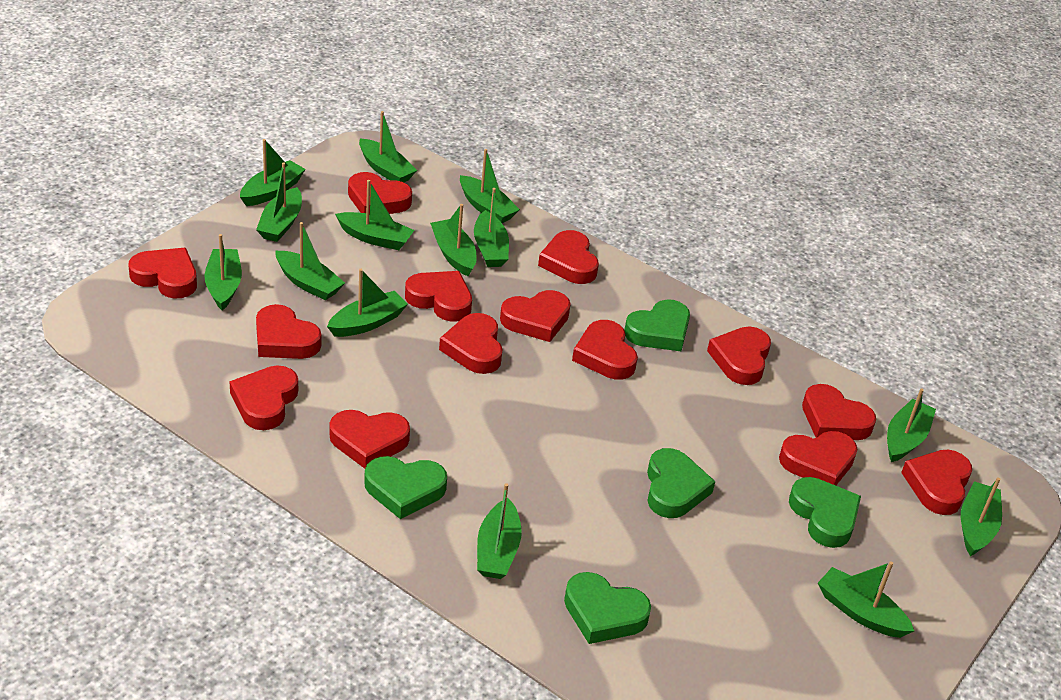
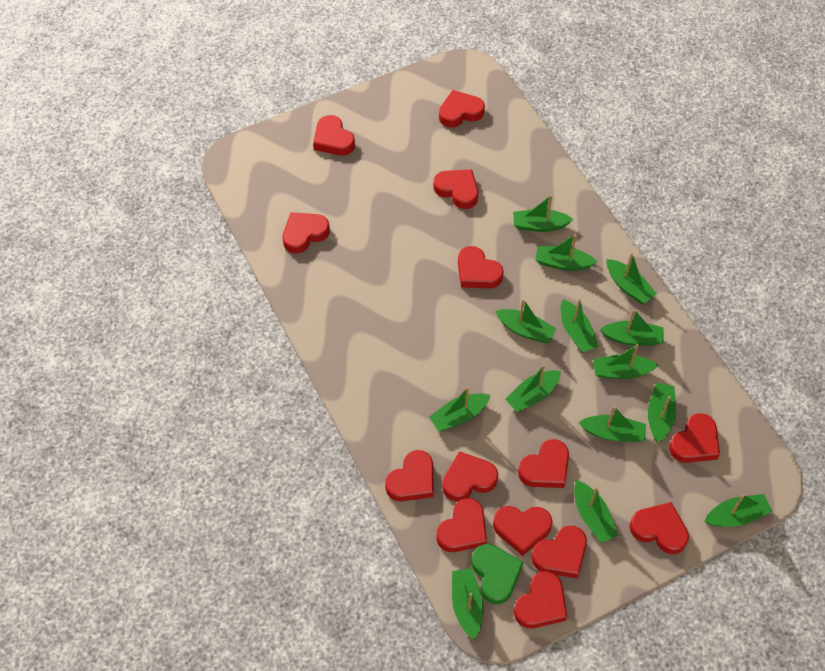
green heart: [364,456,447,519] [564,572,651,644] [624,299,690,351] [647,448,715,518] [789,477,861,548] = 5 -> [471,544,524,604] = 1

